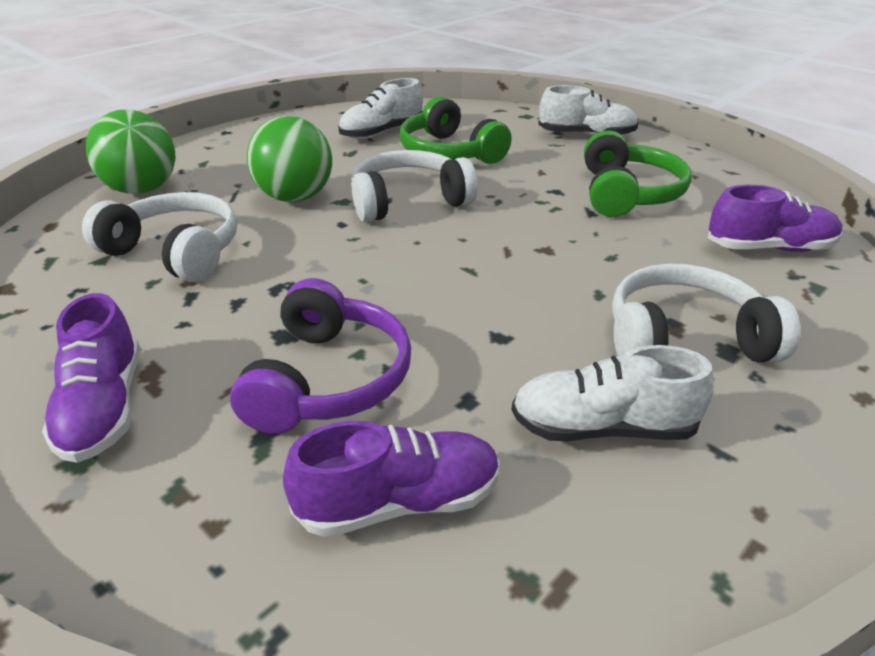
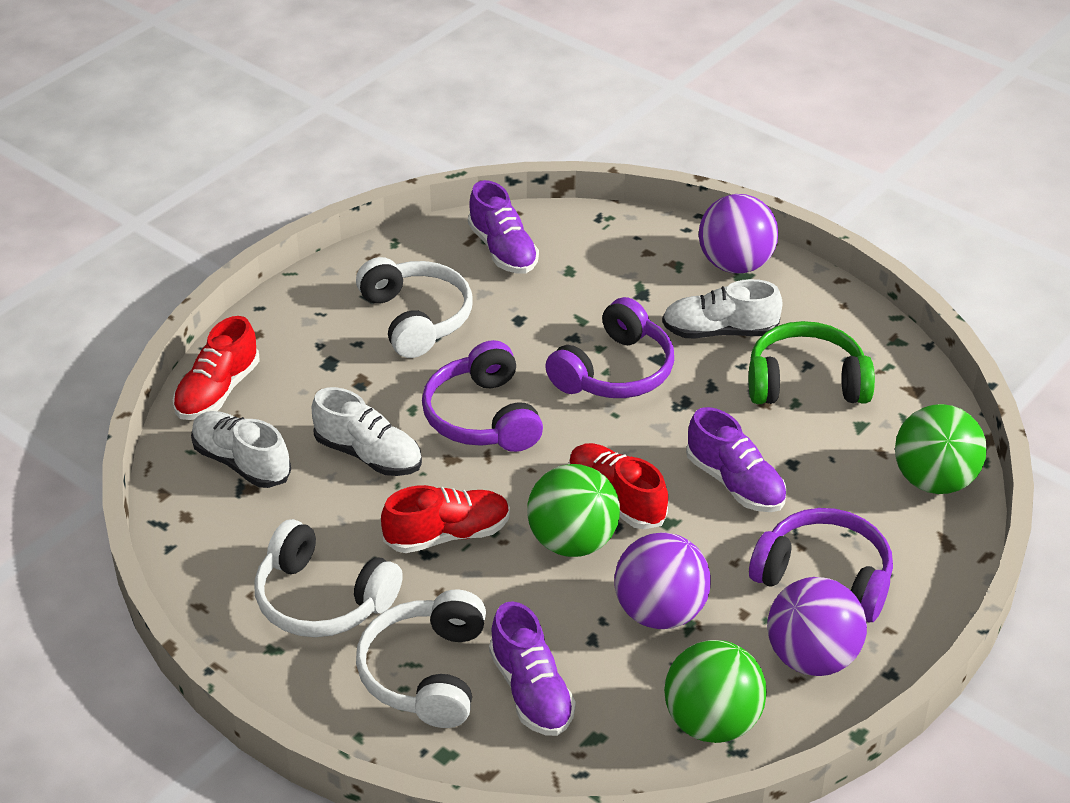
green ball: [86,109,176,194] [247,116,332,202] = 2 -> [527,464,620,557] [664,640,767,743] [895,404,987,494] = 3
green headphones: [399,96,512,164] [584,130,692,217] = 2 -> [749,321,875,404] = 1
purple ball: none = 0 -> [614,532,711,629] [699,194,778,274] [767,577,867,676] = 3
purple headphones: [230,278,411,434] = 1 -> [422,340,543,452] [545,297,674,398] [749,508,893,622] = 3
red shoe: none = 0 -> [173,316,260,420] [381,485,510,553] [569,443,668,529] = 3

